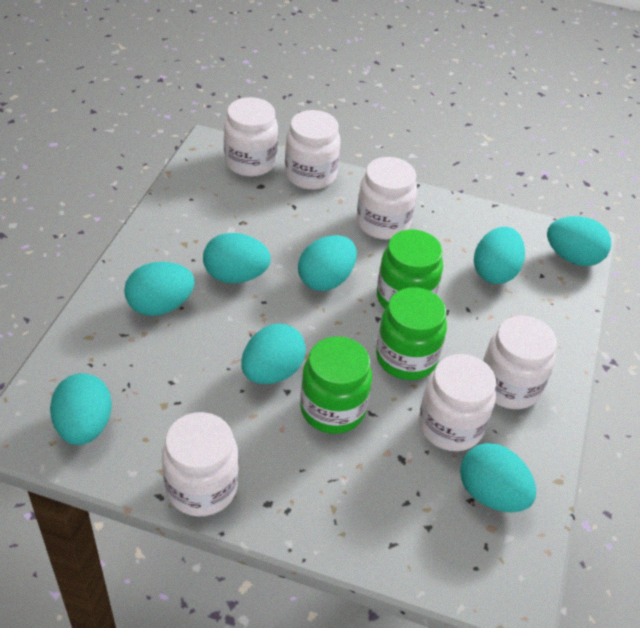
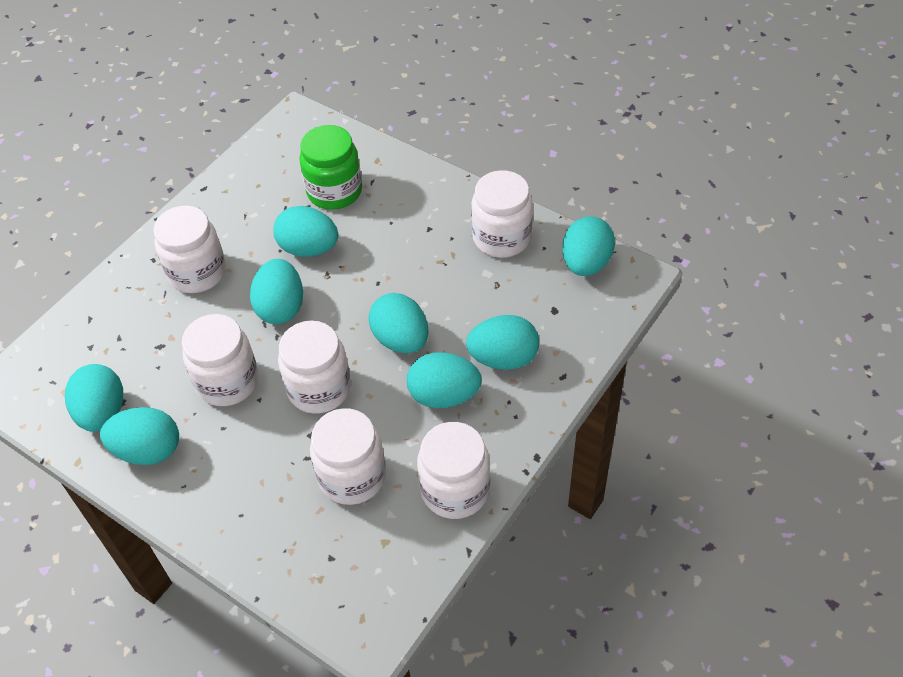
green jar: [300,336,372,434] [376,287,447,380] [377,230,443,309] = 3 -> [299,125,362,210] = 1

